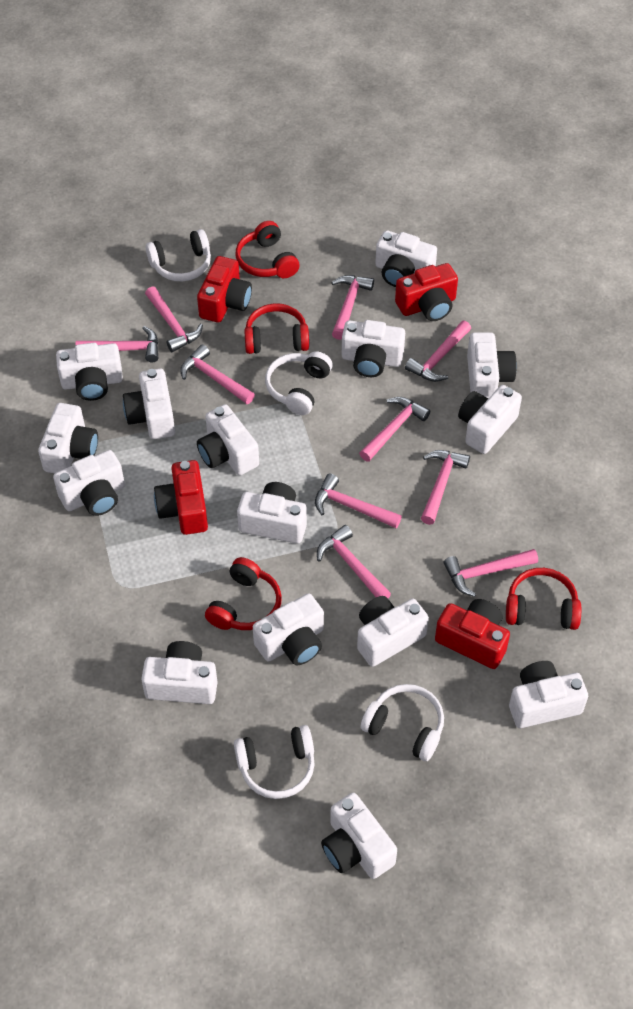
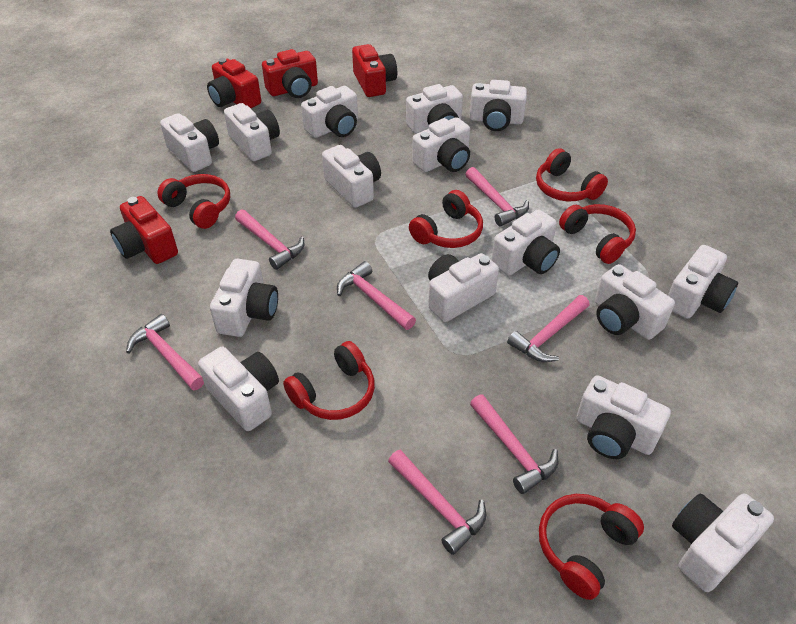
pink hammer: [75,326,158,362] [145,287,203,352] [180,344,255,404] [315,474,402,528] [317,525,391,598] [331,275,374,340] [359,397,430,462] [405,321,471,382] [421,450,470,525] [444,549,538,597] = 10 -> [126,314,204,390] [235,209,304,270] [337,261,416,330] [388,449,486,555] [465,167,529,226] [470,394,558,494] [507,295,590,362] = 7
red headphones: [205,557,282,630] [236,221,299,278] [244,303,309,354] [506,568,581,630] = 4 -> [157,174,230,229] [283,341,375,420] [409,190,483,248] [536,148,608,201] [539,494,644,600] [559,204,636,264] = 6
white headphones: [146,229,211,281] [234,725,315,799] [265,351,333,415] [361,684,444,761] = 4 -> none = 0

